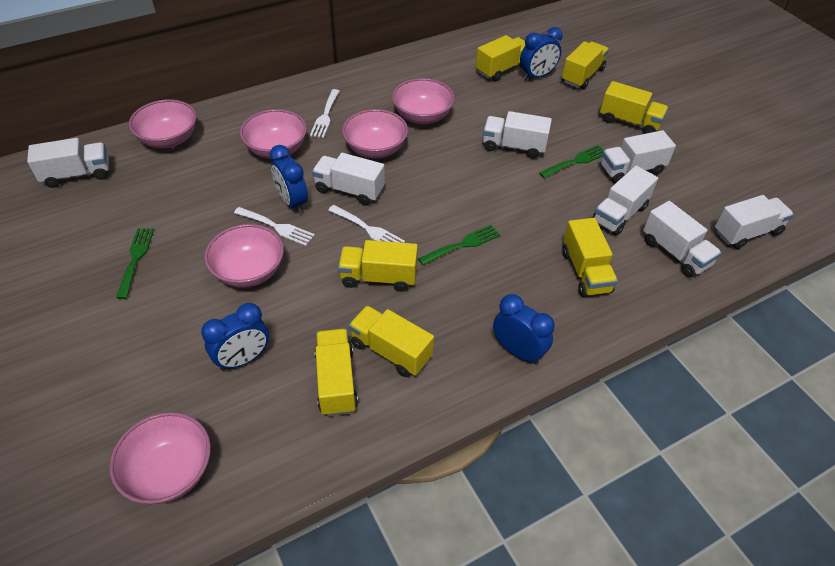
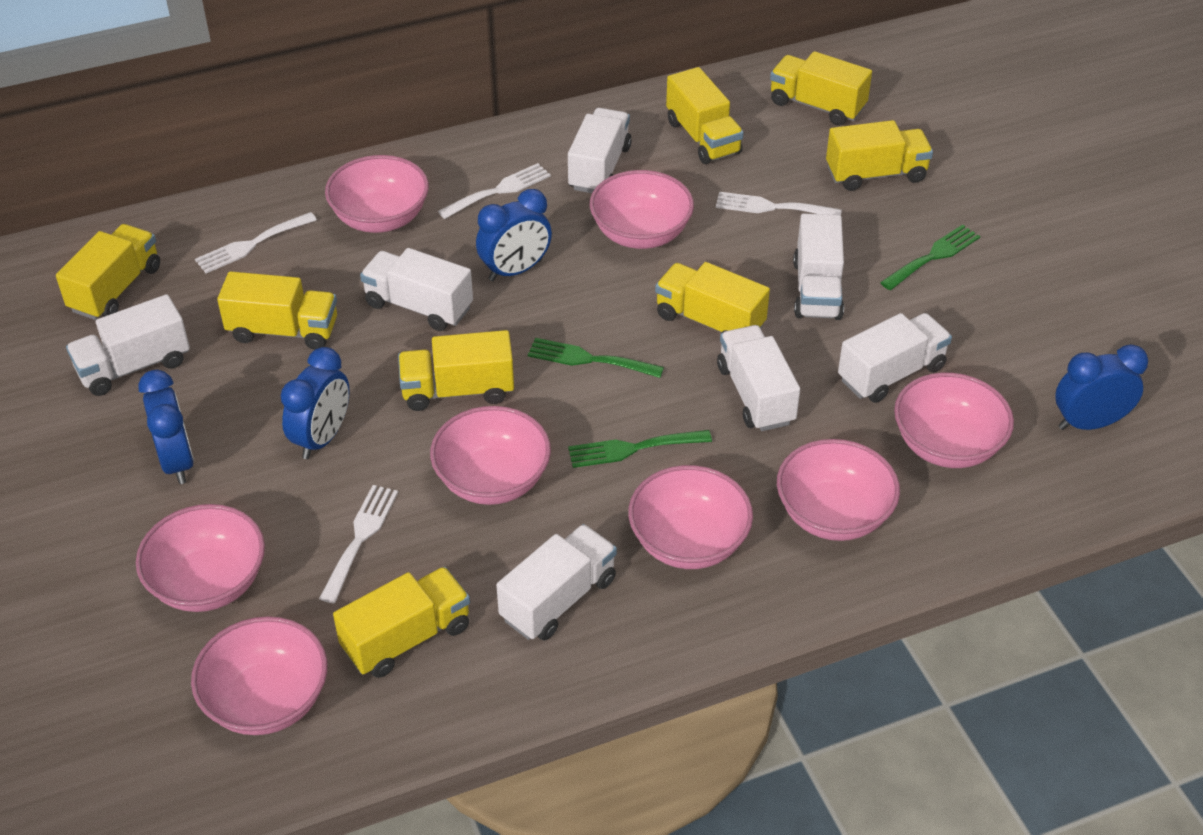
pink bowl: [109,412,211,504] [129,100,197,148] [204,224,284,288] [240,109,307,159] [342,109,408,158] [392,78,455,124] = 6 -> [136,504,265,612] [191,616,327,735] [325,155,429,233] [430,406,551,505] [590,170,694,249] [628,465,753,569] [777,439,900,541] [894,372,1014,468] = 8
white fork: [234,207,315,246] [310,89,340,138] [328,205,405,243] = 3 -> [195,212,317,273] [319,485,398,603] [438,163,551,219] [716,192,842,215] = 4
yellow truck: [315,329,358,416] [338,240,418,292] [349,306,434,377] [476,35,525,81] [562,41,609,89] [562,218,618,297] [600,81,668,134] = 7 -> [56,224,160,320] [217,271,337,350] [333,567,470,678] [398,330,514,411] [655,262,770,333] [666,67,744,164] [770,51,872,126] [826,120,933,191] = 8

